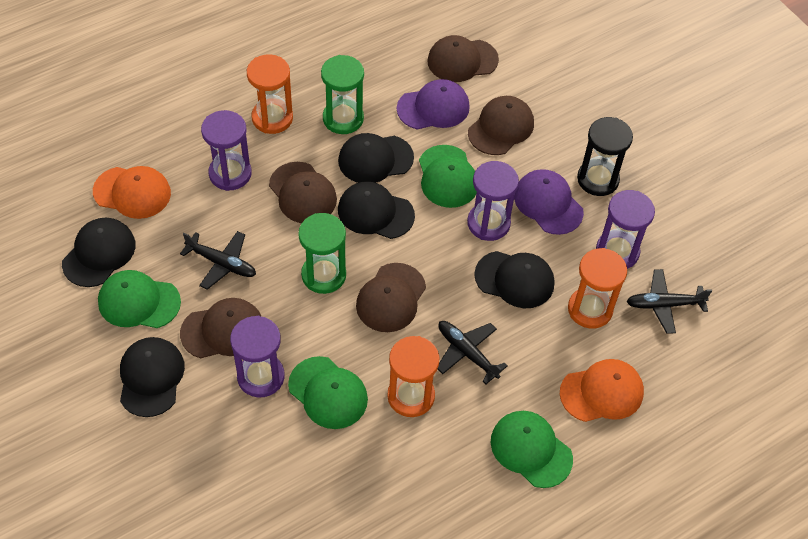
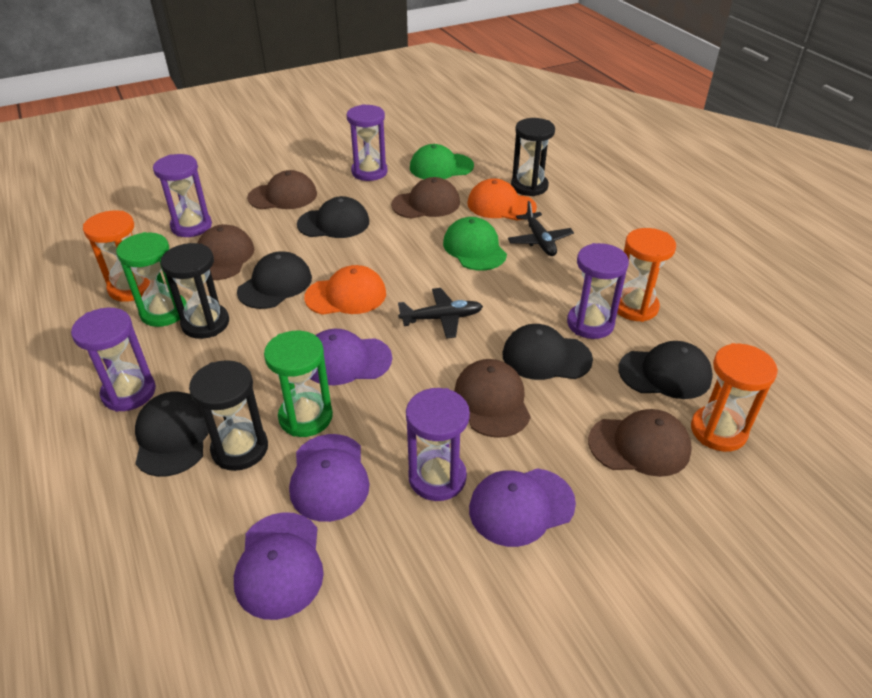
black hourglass: [577,117,633,196] = 1 -> [161,243,229,339] [189,360,268,471] [511,118,555,196] = 3
black plane: [180,231,256,290] [438,321,508,384] [626,269,712,334] = 3 -> [398,288,483,339] [508,201,574,256] = 2
green cap: [98,270,181,328] [288,356,368,429] [419,145,477,208] [491,411,573,488] = 4 -> [410,144,474,179] [443,217,507,270] = 2
purple cap: [397,79,470,130] [514,169,584,235] = 2 -> [234,512,324,620] [289,434,370,522] [310,329,392,385] [469,468,576,547] = 4
purple hourglass: [201,110,252,191] [230,316,285,398] [467,161,519,241] [596,190,655,269] = 4 -> [71,308,156,412] [153,154,212,237] [347,104,388,181] [406,388,470,501] [567,243,629,339] = 5

